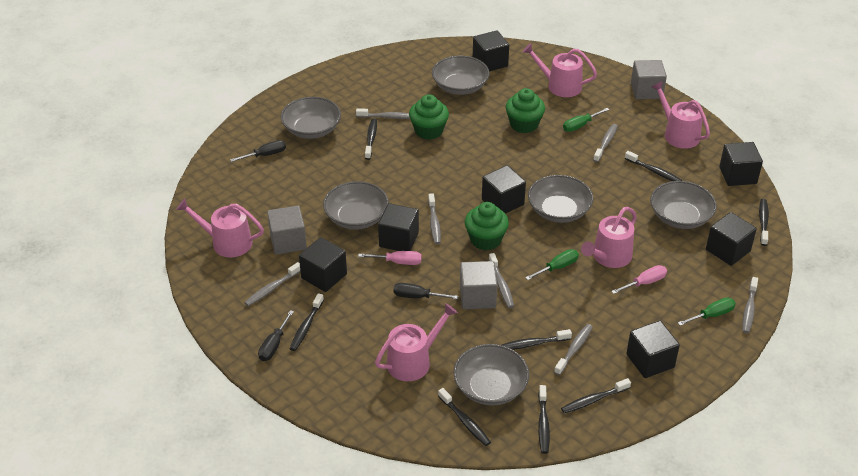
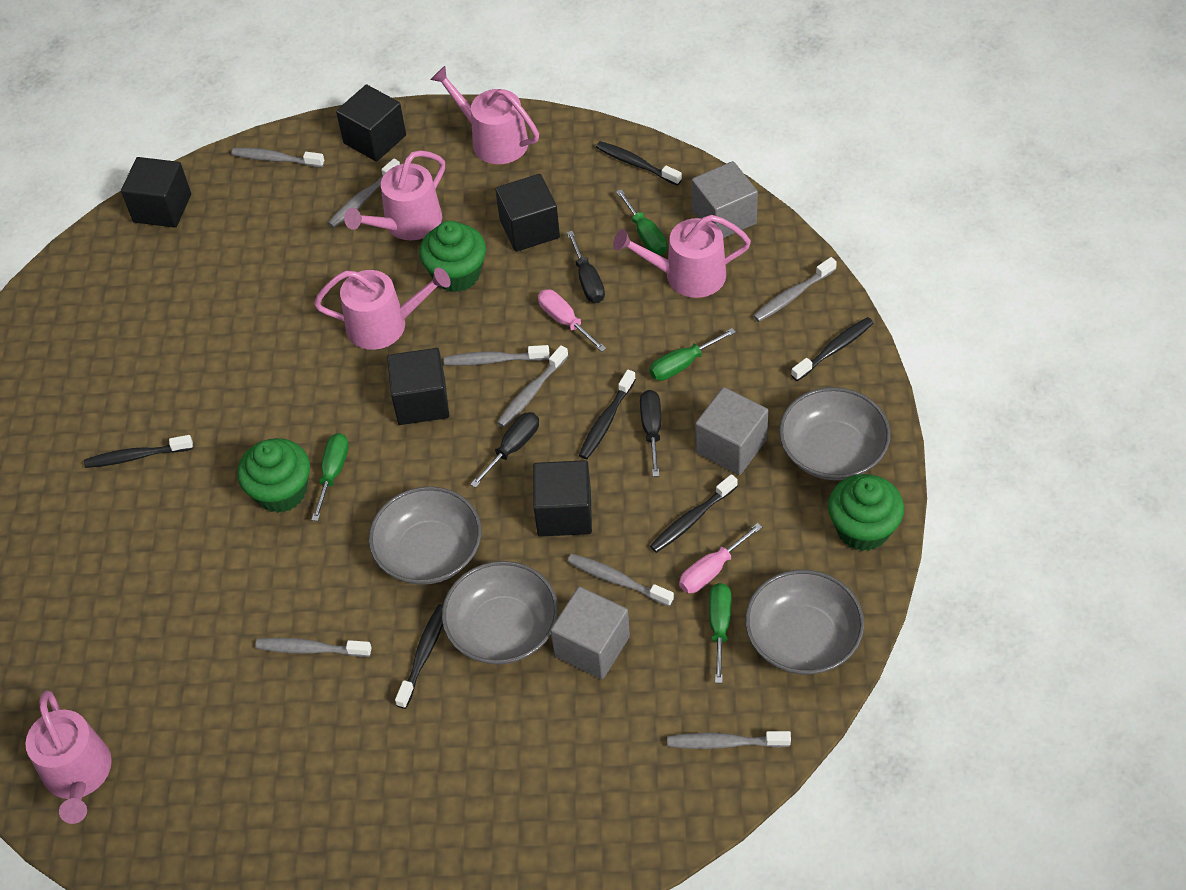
black cube: [299,237,347,292] [378,203,419,251] [473,30,509,71] [482,165,526,214] [626,321,680,378] [706,212,757,266] [719,142,763,186] = 7 -> [121,157,191,228] [336,85,406,162] [387,348,449,425] [495,174,560,252] [533,460,592,537] = 5
black toothbrush: [290,293,324,351] [365,119,377,160] [438,388,491,446] [502,329,572,350] [538,385,550,454] [561,378,631,413] [625,151,682,181] [759,199,769,246] = 8 -> [84,435,193,468] [395,604,443,709] [579,370,636,459] [596,141,682,186] [650,474,738,553] [791,317,873,381] = 6
green screwdriver: [525,249,579,280] [563,108,609,132] [678,297,736,326] = 3 -> [311,433,349,521] [616,189,667,255] [649,328,736,381] [709,583,732,683] = 4
grey bowl: [281,97,341,139] [323,181,389,230] [432,56,489,95] [453,344,529,406] [528,175,593,223] [650,181,717,229] = 6 -> [369,486,482,585] [442,561,558,665] [745,570,864,675] [779,387,891,480] = 4
grey toothbrush: [244,262,300,306] [356,108,410,119] [428,193,441,244] [489,253,514,308] [554,324,593,375] [593,124,618,162] [743,277,758,333] = 7 -> [231,148,325,167] [255,638,372,657] [328,159,400,228] [444,345,550,366] [497,345,568,427] [567,554,674,607] [667,731,791,749] [753,257,837,322] = 8

